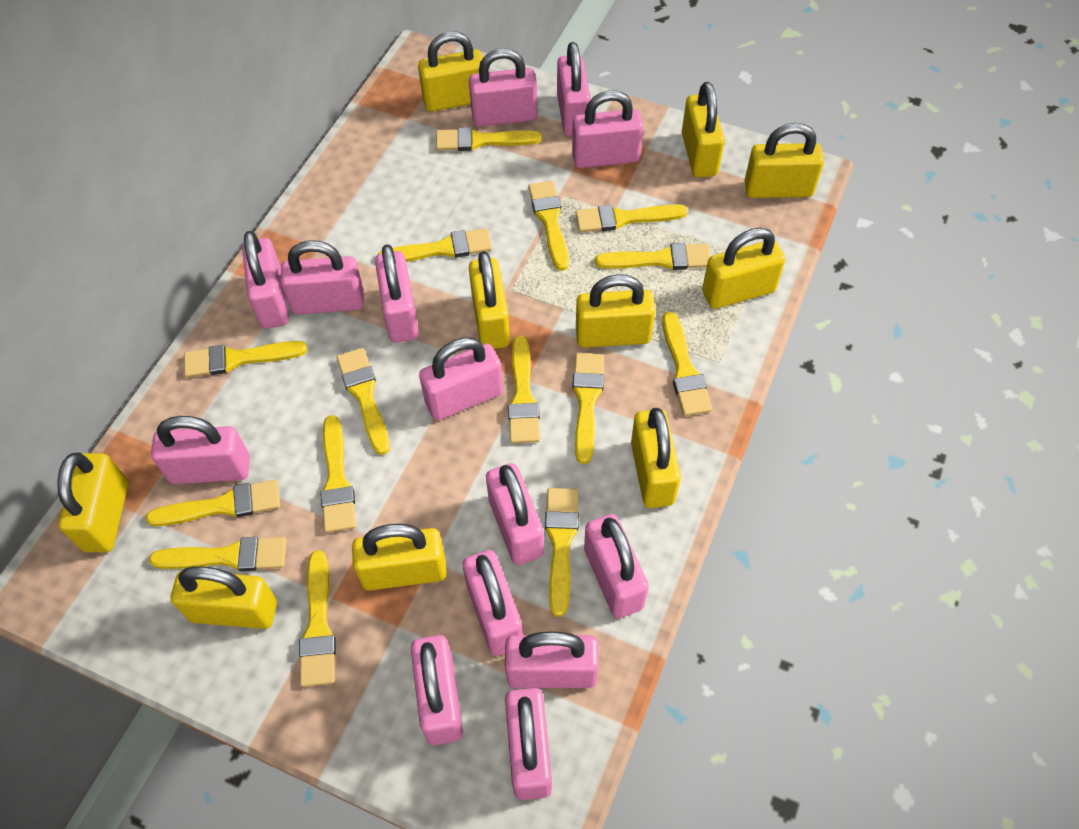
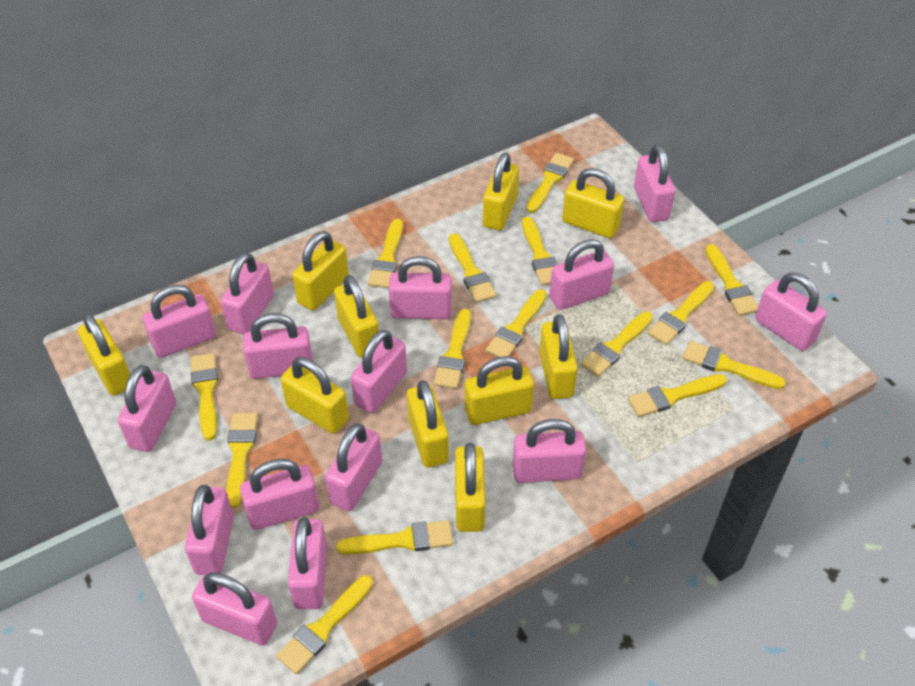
pink padlock: [151,416,250,484] [242,231,289,329] [280,240,364,315] [375,244,419,343] [411,635,463,745] [419,337,503,420] [462,550,523,656] [469,48,537,127] [486,463,544,565] [505,632,599,688] [505,688,552,800] [557,42,591,137] [572,90,643,168] [584,514,649,619] = 14 -> [118,365,176,452] [143,285,216,358] [185,485,234,575] [192,572,277,645] [221,252,274,335] [240,459,319,530] [243,313,313,379] [288,517,327,609] [325,423,382,511] [351,329,407,413] [389,256,452,319] [513,419,586,483] [549,239,614,310] [634,144,675,222] [755,273,827,351] = 15

